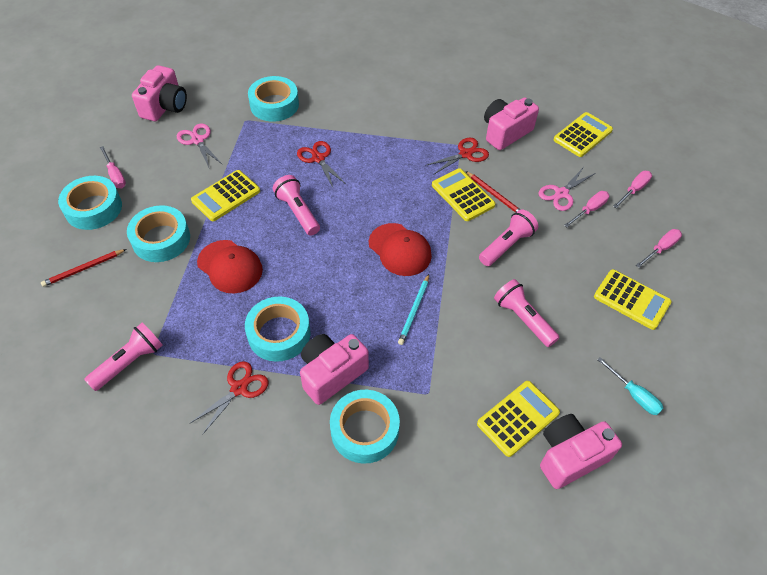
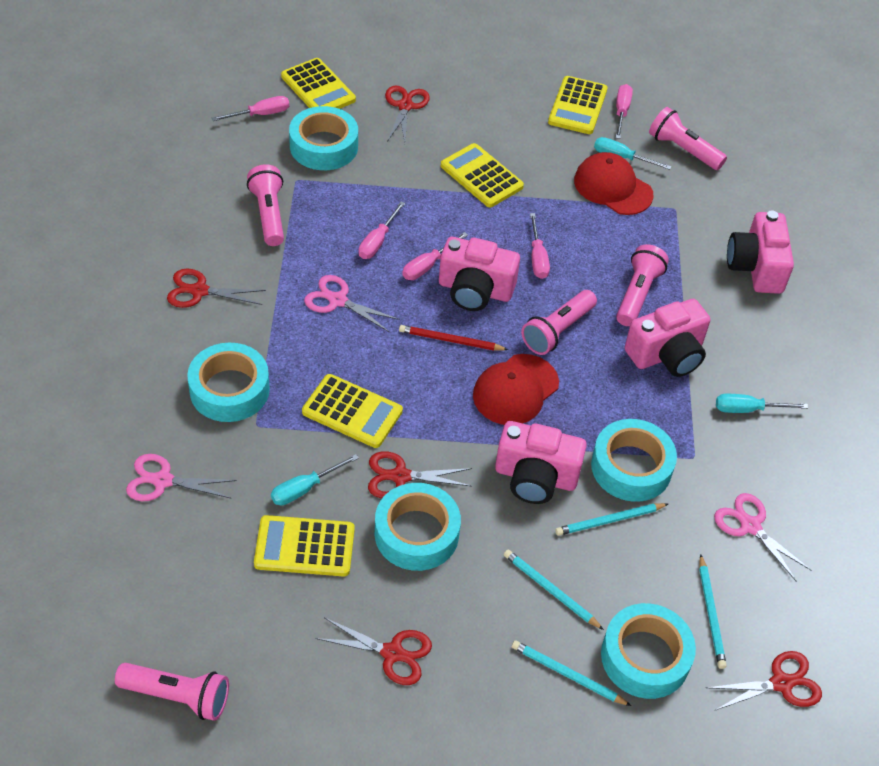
pink flashlight: [84,323,163,391] [273,175,320,236] [479,209,538,266] [494,279,560,347] = 4 -> [115,663,229,721] [247,164,284,246] [521,290,597,355] [616,244,669,326] [649,107,727,170] = 5
pink scissors: [177,123,222,167] [539,167,596,211] = 2 -> [126,454,237,501] [304,275,399,332] [714,493,812,582] = 3
pink screwdriver: [100,146,126,188] [564,191,609,227] [613,171,652,208] [636,229,682,268] = 4 -> [212,96,289,121] [359,202,405,259] [402,232,468,280] [530,213,550,279] [615,84,633,139] = 5
red pencil: [41,249,126,287] [466,171,521,213] = 2 -> [399,325,509,351] = 1
red scissors: [189,361,269,435] [297,141,346,187] [425,137,489,175] = 3 -> [167,269,266,308] [315,617,432,685] [368,451,472,498] [385,86,430,143] [706,651,822,711] = 5
turquoise pencil: [398,274,429,345] = 1 -> [504,550,604,630] [512,640,631,706] [555,503,668,536] [699,554,727,669] = 4
turquoise screwdriver: [597,357,663,415] = 1 -> [271,454,359,505] [594,137,671,170] [716,394,808,413] = 3

